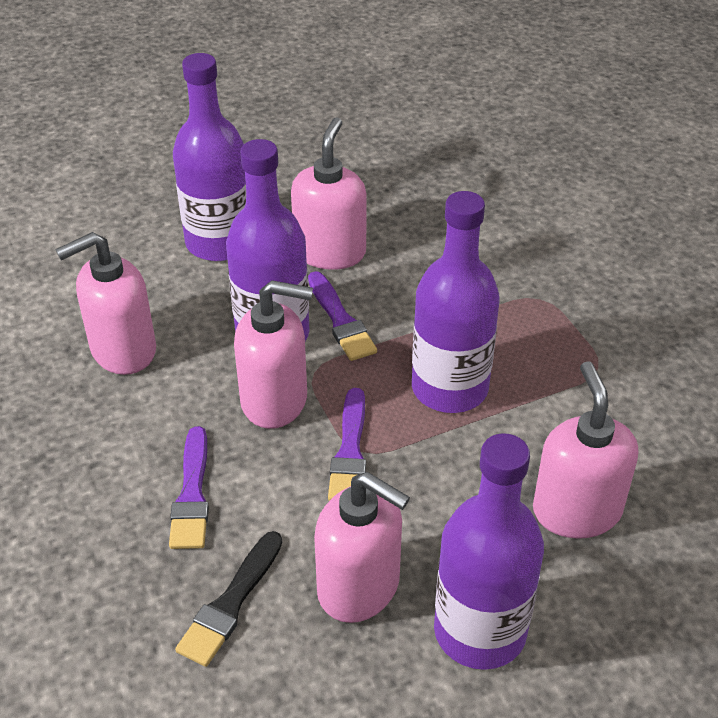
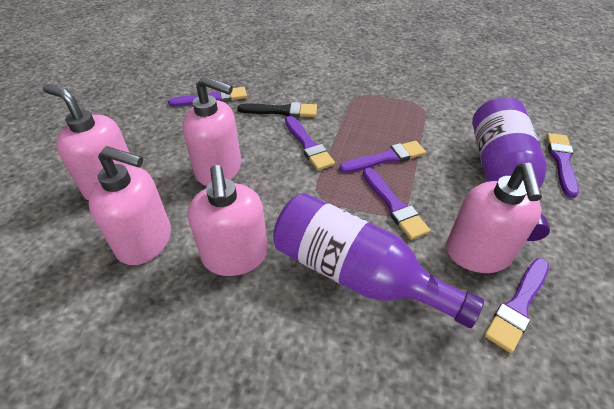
purple bottle: [173,53,246,261] [226,139,310,341] [412,191,500,413] [434,433,544,670] = 4 -> [273,193,484,328] [472,97,550,241] = 2
purple brush: [169,426,209,549] [308,271,377,361] [328,388,366,501] = 3 -> [168,87,247,106] [285,116,335,170] [339,141,426,173] [363,168,430,240] [484,258,549,353] [546,133,579,198] = 6

